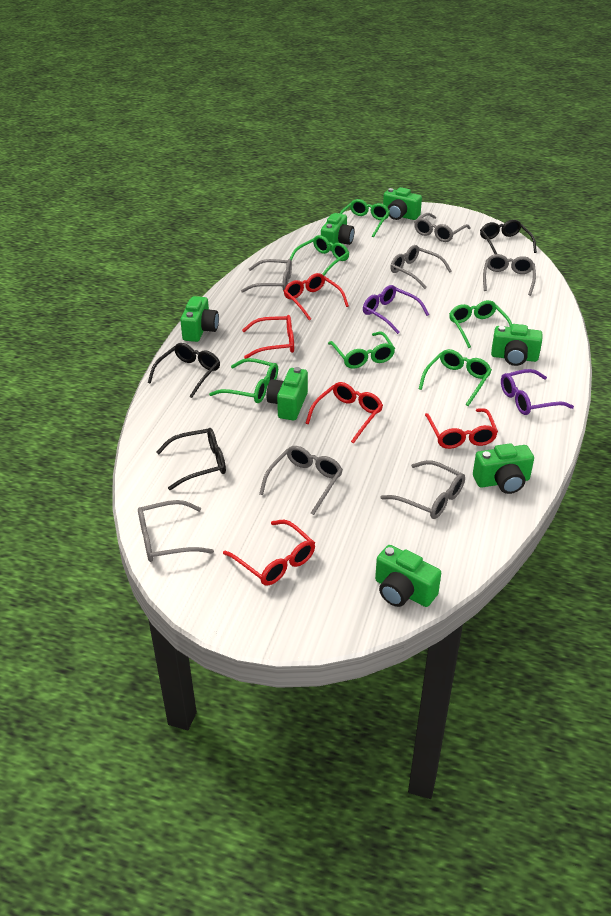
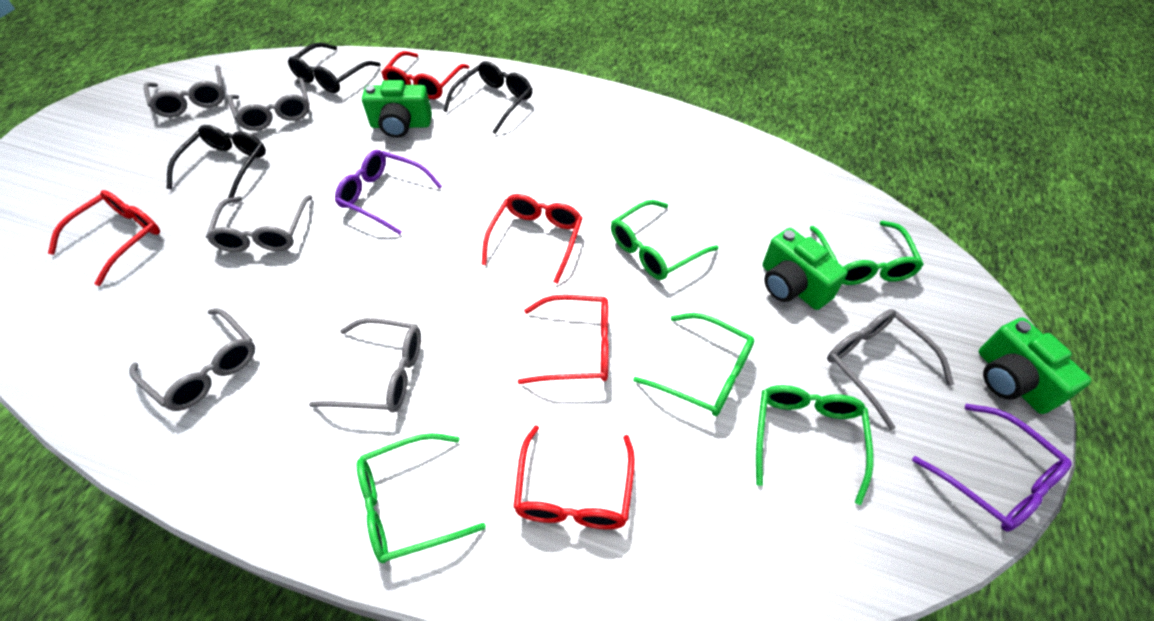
green camera: [180,296,219,342] [266,367,308,420] [321,213,355,251] [375,545,441,607] [383,187,422,220] [473,443,534,494] [491,324,542,366] = 7 -> [362,80,432,138] [762,228,848,310] [979,317,1091,414] = 3
green glasses: [209,358,278,403] [290,235,349,276] [328,331,395,369] [339,199,390,237] [419,349,492,406] [449,300,512,348] = 6 -> [356,433,486,563] [611,200,719,280] [633,313,755,416] [756,385,874,505] [810,221,924,285] = 5
grey glasses: [138,500,214,562] [241,259,292,293] [259,446,343,515] [381,460,465,519] [390,245,452,289] [414,213,471,242] [483,254,536,296] = 7 -> [129,308,255,411] [144,65,225,117] [206,195,312,252] [228,77,310,131] [309,318,421,413] [827,309,954,430] = 6

